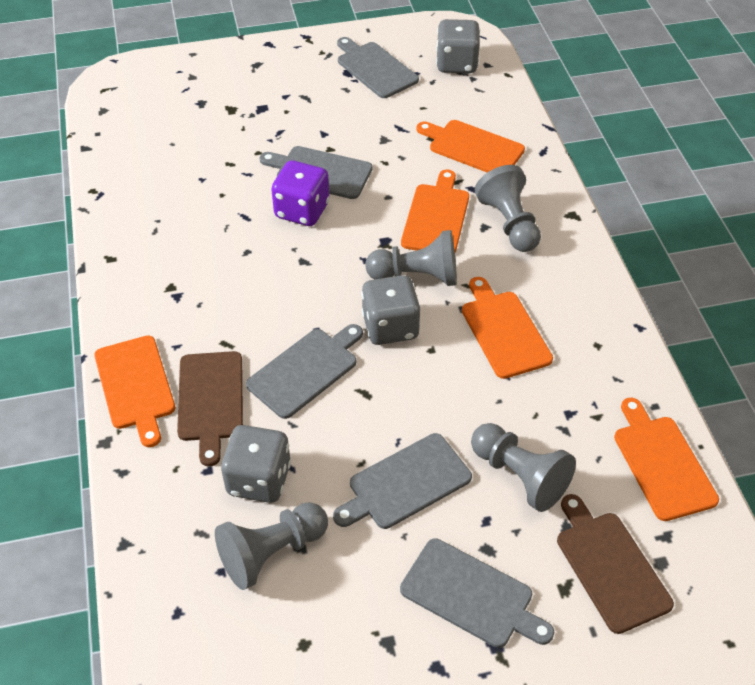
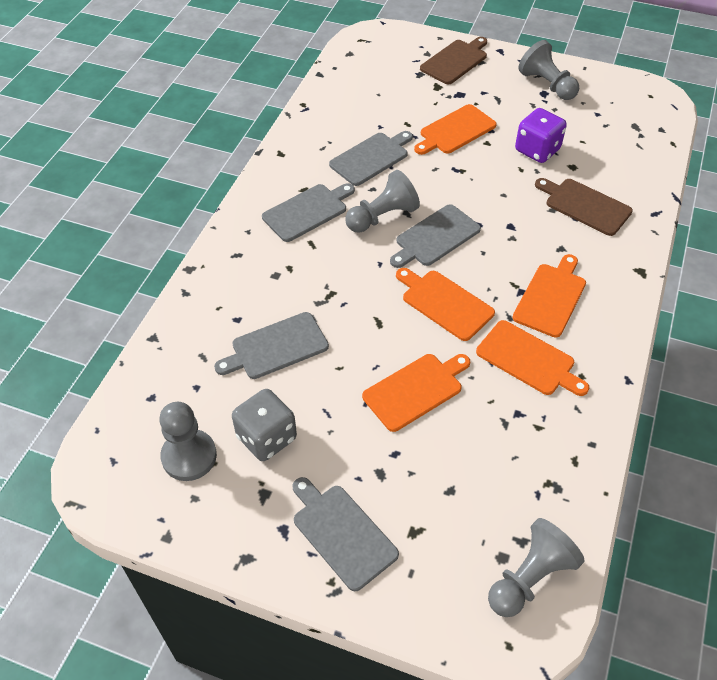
grey dice: [221,425,291,503] [361,275,420,345] [436,19,480,73] = 3 -> [232,389,297,461] = 1

